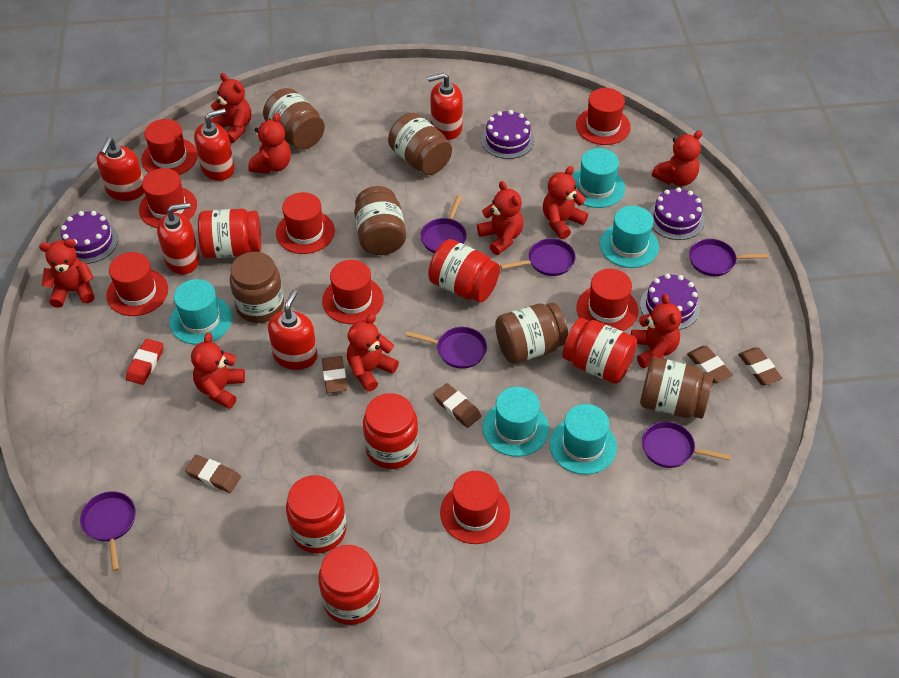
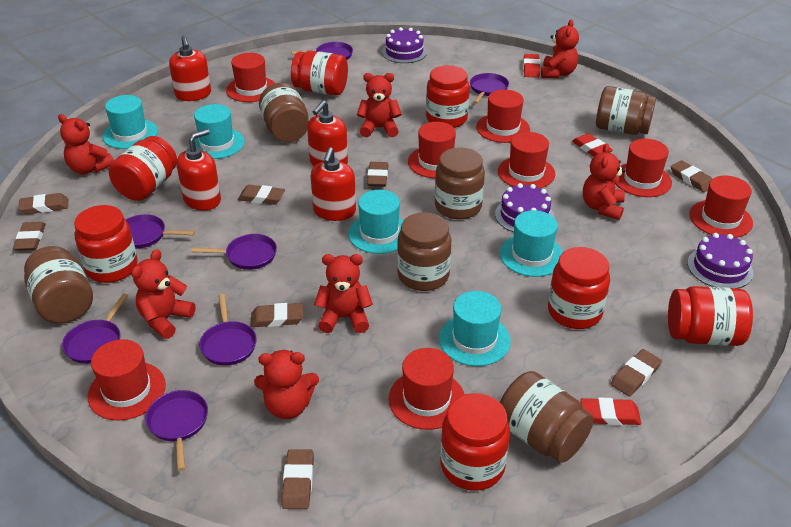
brown eraser: [185,455,241,493] [322,356,347,393] [433,383,481,428] [687,346,733,383] [738,347,782,385] = 5 -> [13,222,46,251] [18,193,68,214] [238,185,285,205] [251,303,304,327] [282,449,314,509] [367,162,388,187] [611,349,662,397] [671,160,712,192] = 8
purple cake: [61,211,118,264] [481,110,534,159] [640,274,700,330] [649,187,705,240] = 4 -> [382,27,427,63] [495,183,554,232] [687,233,753,288] = 3
purple pan: [80,491,136,571] [406,327,487,369] [420,195,467,253] [500,238,576,276] [642,422,731,468] [689,239,768,276] = 6 -> [62,293,128,364] [125,214,195,249] [145,390,208,471] [191,234,277,270] [199,294,257,366] [291,42,353,60] [470,73,509,104] = 7
red eraser: [126,339,163,385] = 1 -> [523,54,540,78] [572,133,613,157] [581,398,641,425] = 3
red jar: [198,208,261,258] [286,475,347,554] [318,545,381,625] [363,393,419,469] [428,239,500,302] [562,318,637,384] = 6 -> [74,205,138,283] [109,136,177,201] [291,51,348,96] [426,65,470,128] [440,393,510,491] [548,247,610,329] [668,286,753,346] = 7
red soap dispenser: [97,138,144,201] [157,203,200,275] [194,108,235,181] [268,290,318,370] [428,73,463,140] = 5 -> [169,35,211,101] [177,129,221,211] [307,100,348,166] [311,147,356,221] = 4
red teddy bear: [39,239,95,308] [191,333,245,409] [210,73,251,143] [248,113,291,174] [347,314,399,392] [477,181,524,255] [543,166,588,239] [631,294,682,368] [652,130,702,186] = 9 -> [58,114,114,174] [131,250,195,339] [254,350,319,419] [314,254,373,333] [357,73,401,137] [541,20,579,78] [583,144,625,220] = 7

